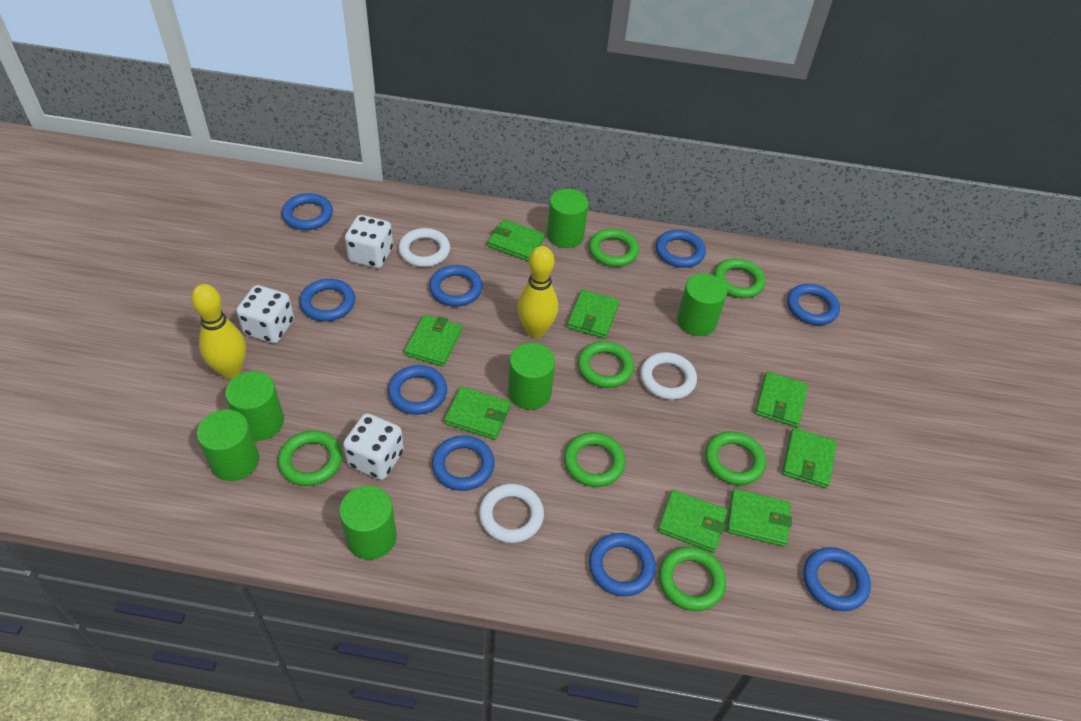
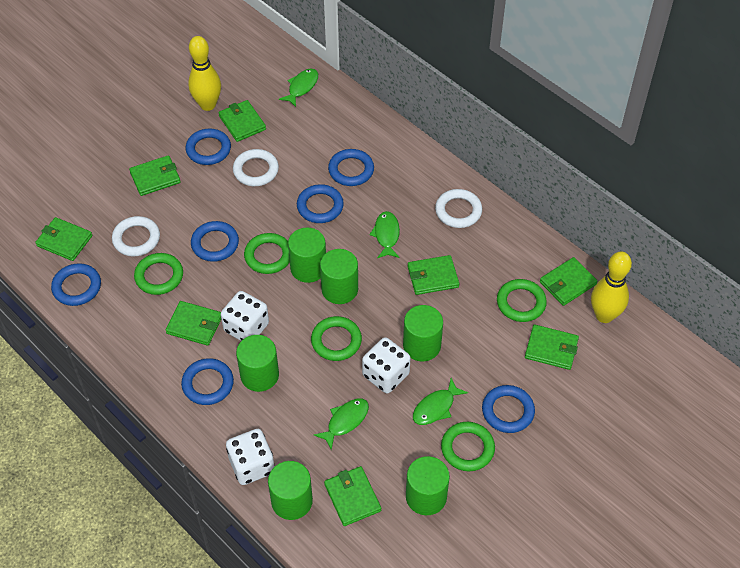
blue ring: [282,193,333,230] [299,279,355,322] [388,365,447,415] [429,265,483,307] [432,435,495,491] [589,533,656,597] [656,230,706,268] [787,284,840,325] [803,547,871,611] = 9 -> [51,263,101,306] [181,358,234,405] [186,129,231,165] [191,221,239,262] [297,184,344,223] [328,149,374,186] [482,385,535,433] = 7
green fish: none = 0 -> [279,69,318,107] [314,398,369,450] [369,211,400,258] [413,378,468,425] = 4
green ring: [278,430,342,486] [564,433,626,487] [578,341,634,388] [589,229,639,267] [659,547,726,611] [705,431,766,485] [714,258,765,298] = 7 -> [134,253,183,295] [244,233,290,274] [311,316,362,361] [441,422,495,471] [497,279,547,322] = 5

